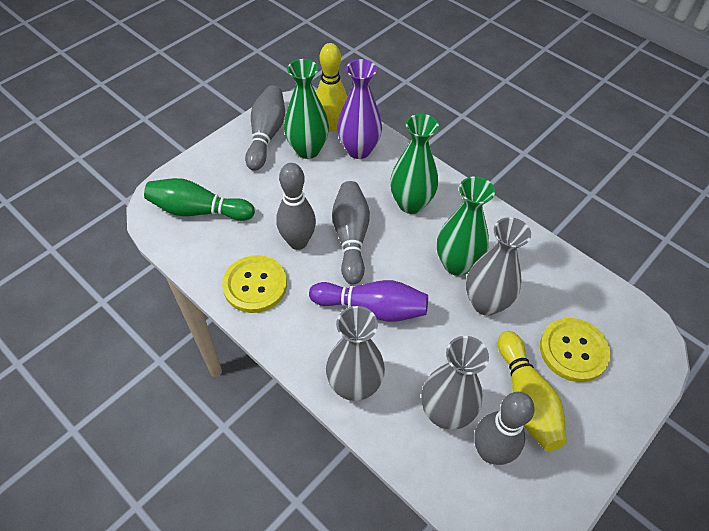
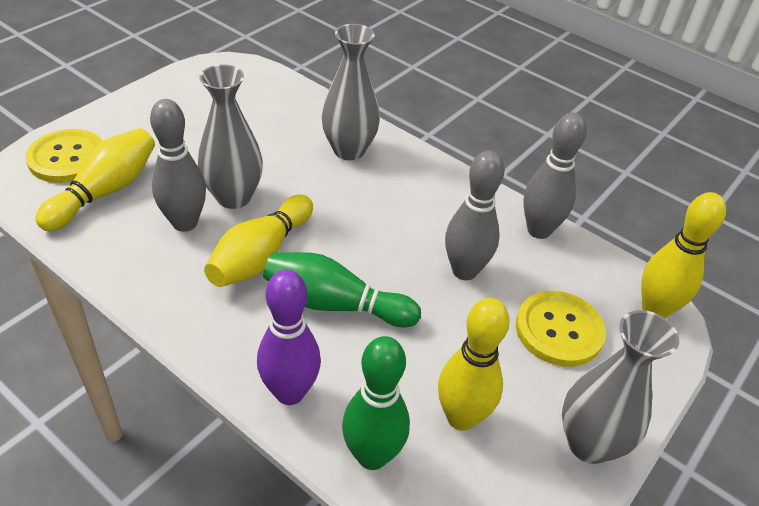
green bowling pin: [144,178,255,221] = 1 -> [263,252,421,328] [342,336,410,470] = 2
green vase: [284,59,329,159] [390,114,439,214] [437,176,495,276] = 3 -> none = 0
grey bowling pin: [245,85,285,171] [276,163,316,250] [332,181,370,284] [474,392,535,465] = 4 -> [150,99,206,232] [445,150,504,280] [523,113,587,239] = 3
purple vase: [337,59,382,159] = 1 -> none = 0
yellow bowling pin: [316,43,347,132] [498,331,567,451] = 2 -> [35,128,155,231] [204,195,313,287] [438,298,510,431] [641,192,726,318] = 4

